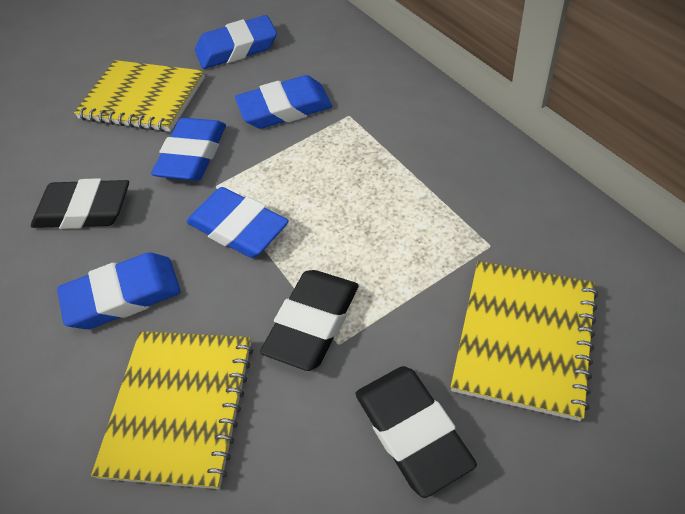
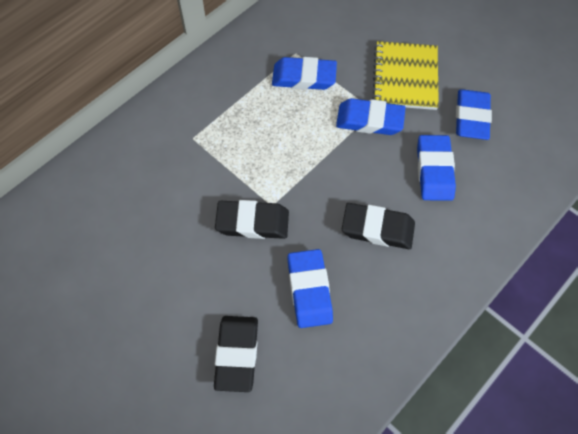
yellow notebook: [74,60,205,132] [91,331,253,489] [451,261,598,421] = 3 -> [372,41,439,110] = 1

